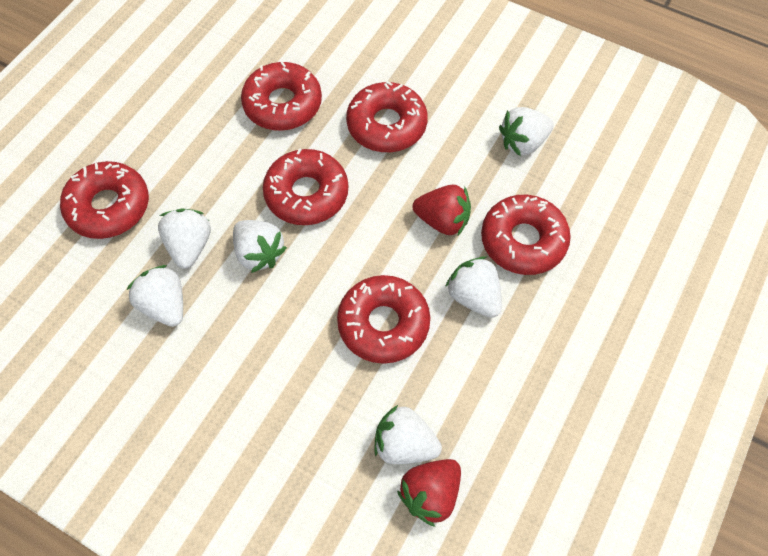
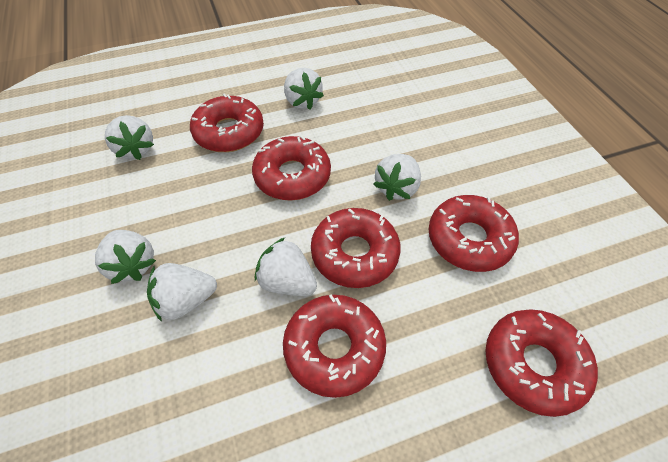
red strawberry: [397,459,461,527] [412,185,471,235] = 2 -> none = 0

